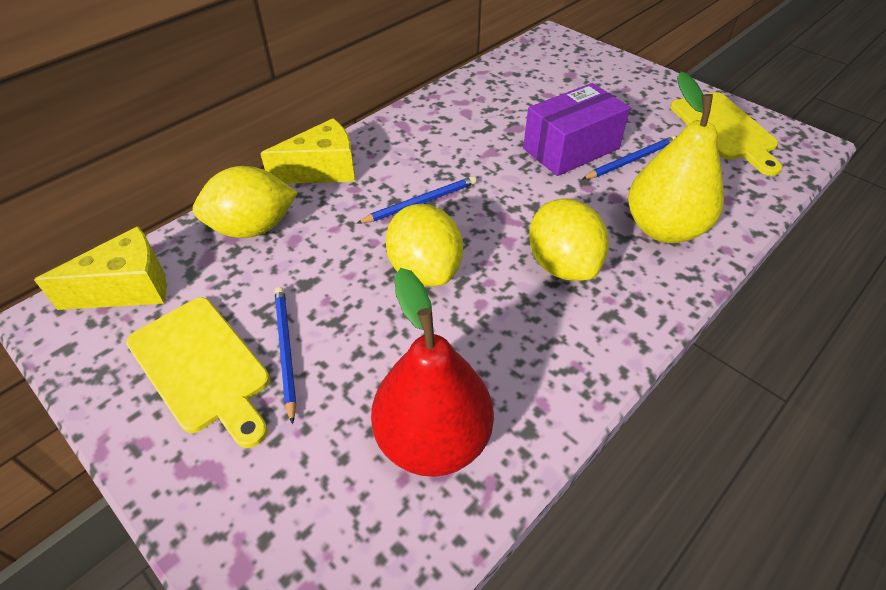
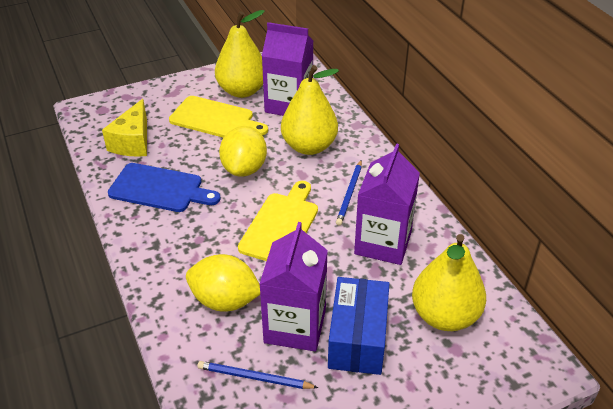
blue box: none = 0 -> [328,277,390,375] = 1
blue cutting board: none = 0 -> [108,163,221,212] = 1
blue pencil: [275,287,296,424] [356,176,477,224] [582,136,676,179] = 3 -> [198,361,318,389] [336,160,362,225] = 2
purple box: [523,83,630,176] = 1 -> none = 0
purple carton: none = 0 -> [259,222,328,351] [262,22,313,116] [354,143,420,265] = 3
red pear: [371,268,494,477] = 1 -> none = 0
yellow cheese: [34,226,166,310] [260,118,355,184] = 2 -> [102,99,147,157] = 1
yellow lemon: [193,166,298,238] [386,204,463,286] [529,198,609,281] = 3 -> [186,254,260,312] [219,126,267,177] = 2
yellow pear: [628,72,724,243] = 1 -> [215,10,265,98] [281,65,339,155] [412,234,486,331] = 3

